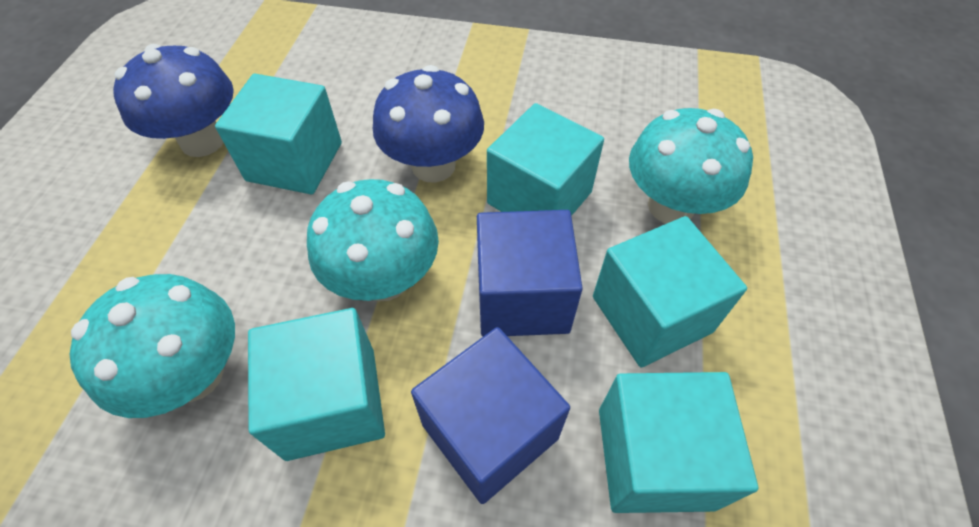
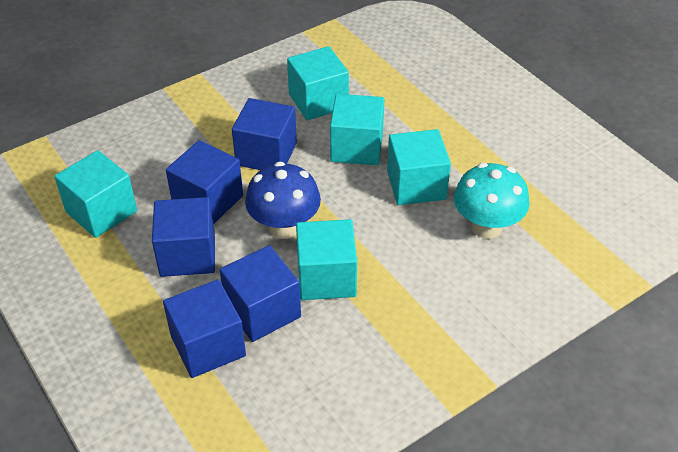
blue cube: [411,327,570,504] [477,210,583,337] = 2 -> [152,197,215,277] [163,280,246,378] [166,140,243,224] [220,245,301,342] [232,98,297,170] = 5
blue mushroom: [113,44,234,157] [373,65,484,183] = 2 -> [245,162,321,239] = 1
turquoise mushroom: [70,274,235,418] [307,179,439,301] [629,108,753,224] = 3 -> [454,163,530,239] = 1

